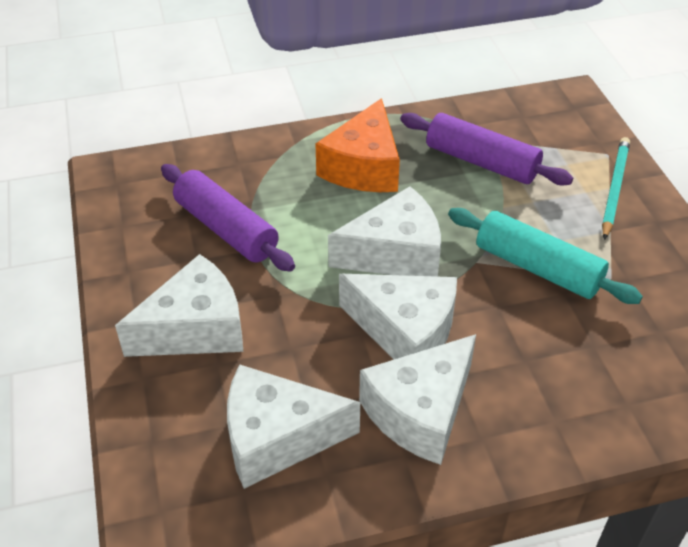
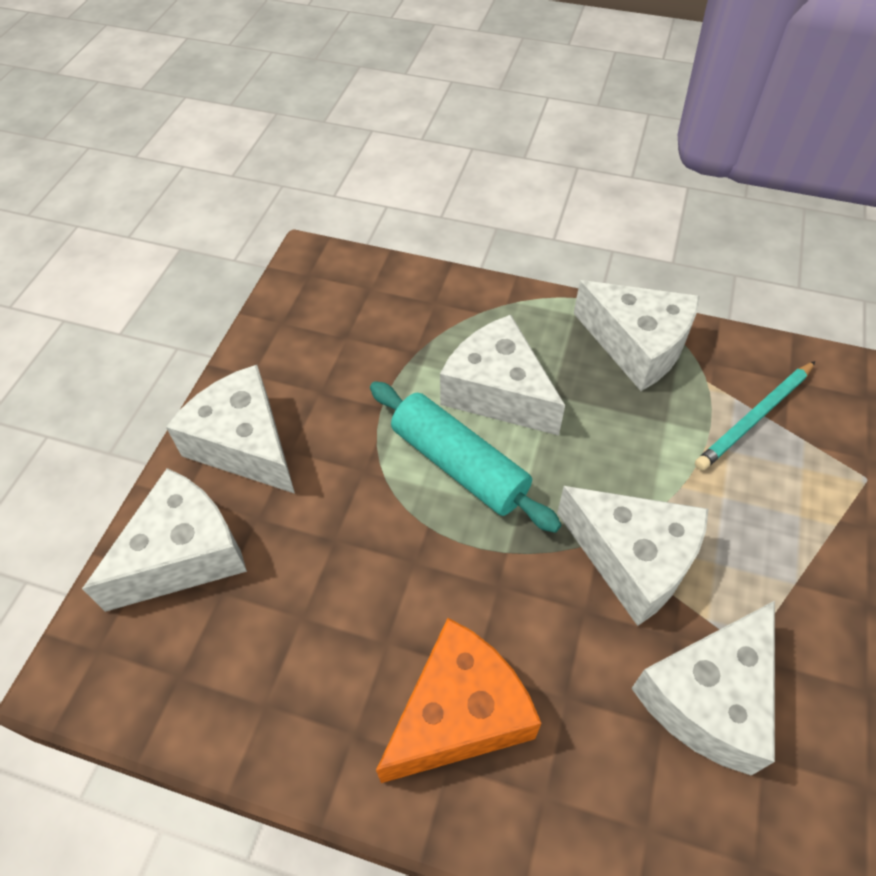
purple rolling pin: [161,164,295,272] [400,113,573,186] = 2 -> none = 0
white cheese: [115,254,243,357] [227,364,360,489] [328,186,441,277] [339,274,457,360] [359,334,476,465] = 5 -> [82,468,247,612] [166,365,295,494] [440,315,565,435] [557,486,708,626] [574,280,700,391] [631,601,775,776] = 6

